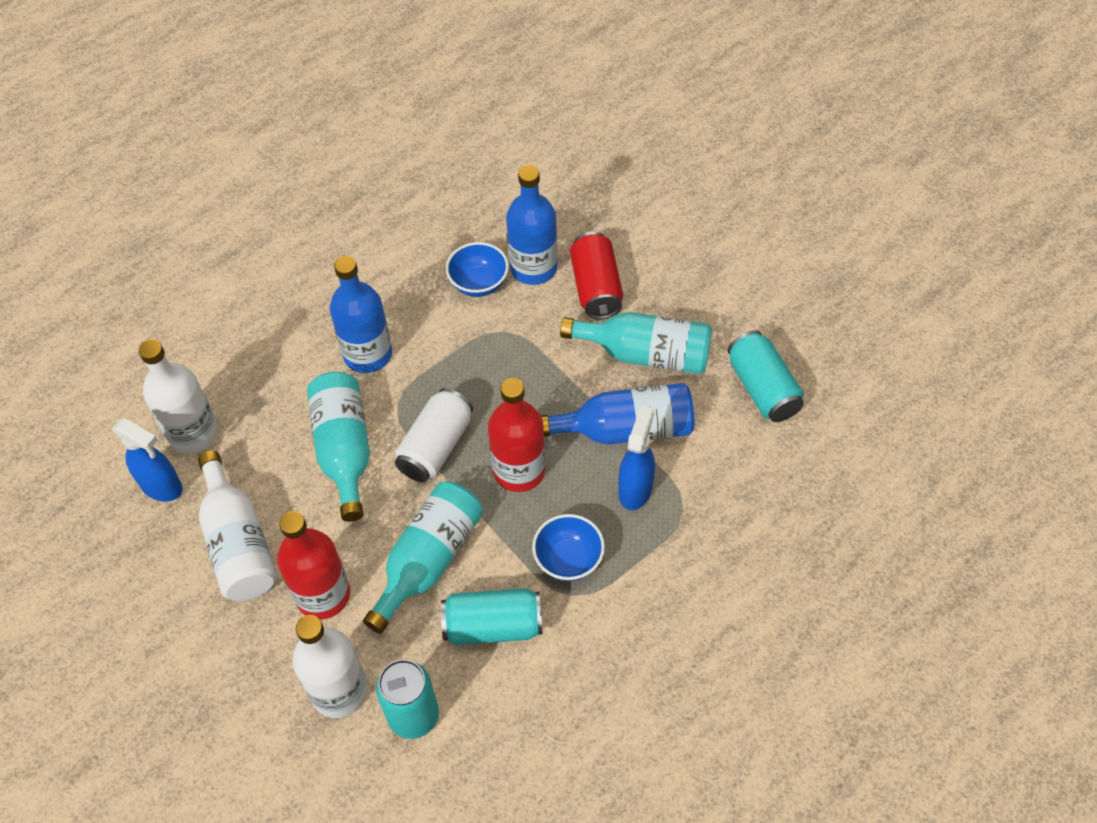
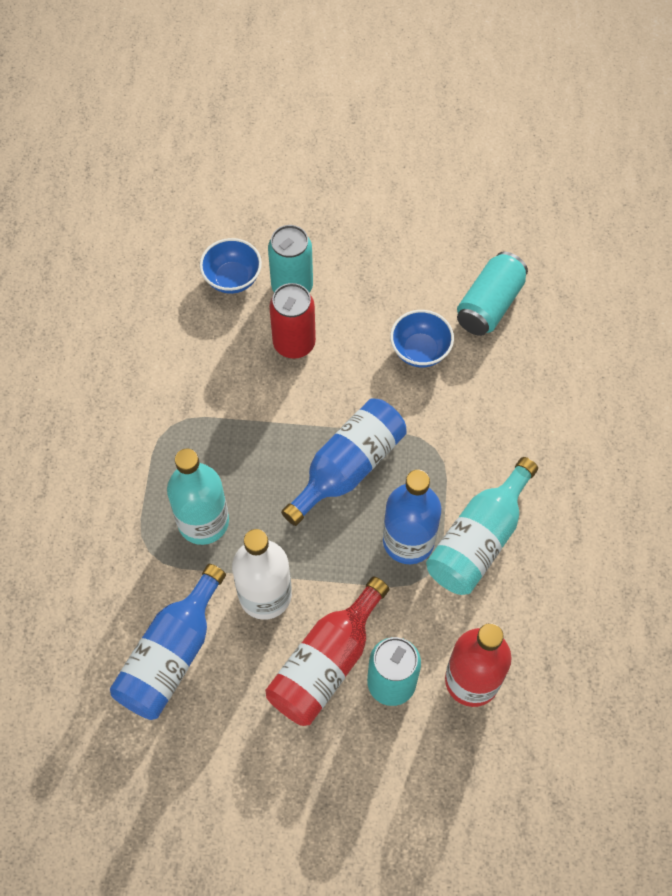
blue spray bottle: [112,418,183,501] [618,405,655,510] = 2 -> none = 0
turquoise bottle: [307,372,370,522] [363,481,483,634] [560,312,712,374] = 3 -> [167,449,229,545] [426,457,538,595] = 2
white bottle: [139,339,218,454] [198,451,277,601] [292,615,368,718] = 3 -> [232,529,292,620] = 1
white can: [395,388,473,482] = 1 -> none = 0

